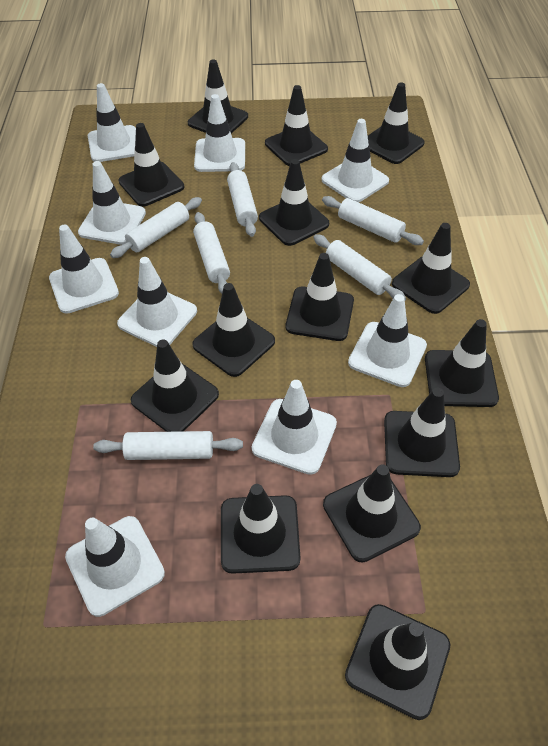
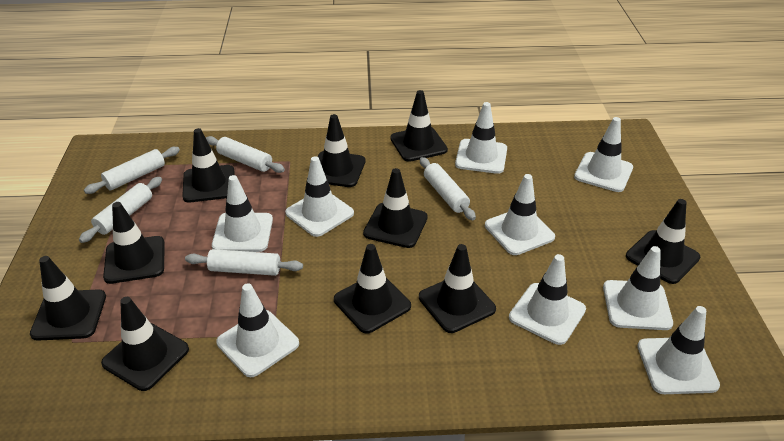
black traffic cone: [118,123,184,207] [131,339,219,432] [188,59,248,133] [192,283,275,377] [221,484,300,574] [259,159,329,246] [265,85,328,166] [286,253,354,341] [323,464,421,563] [345,604,450,720] [368,83,425,164] [384,388,460,477] [392,223,470,314] [425,319,499,407] = 14 -> [30,256,106,341] [101,297,189,391] [103,202,165,284] [182,128,235,202] [317,114,366,187] [334,244,411,333] [363,168,428,248] [390,90,448,162] [419,244,496,333] [626,199,700,284] = 10
white rolling pin: [93,431,243,460] [110,197,202,258] [193,212,230,293] [227,162,258,237] [313,234,406,300] [322,196,424,245] = 6 -> [79,177,162,243] [84,147,180,194] [185,249,303,276] [206,136,285,173] [420,157,476,220] = 5

